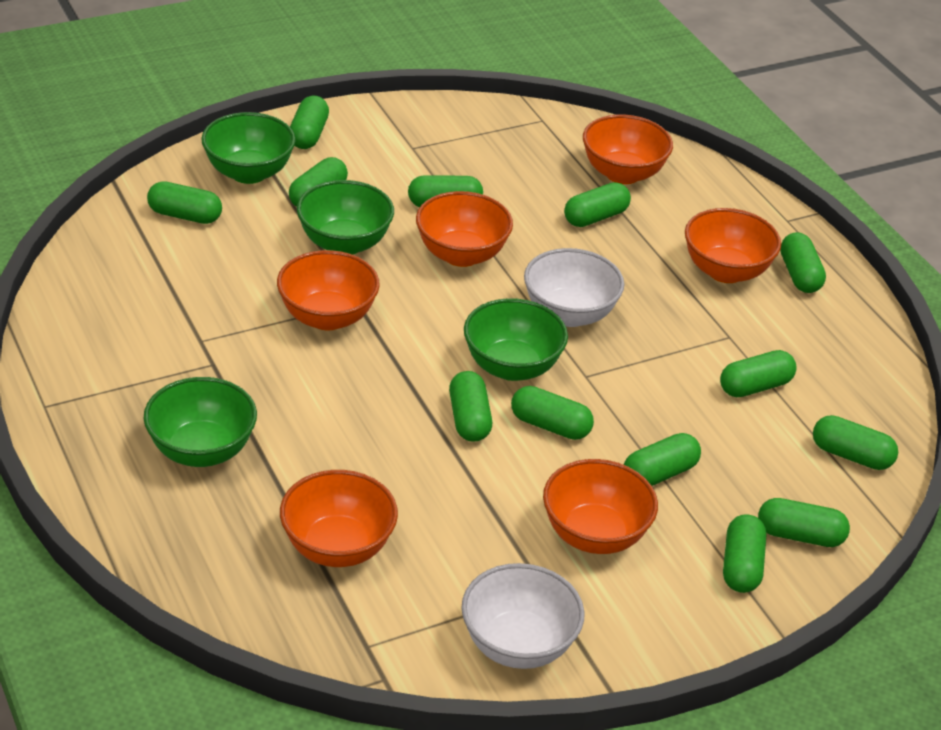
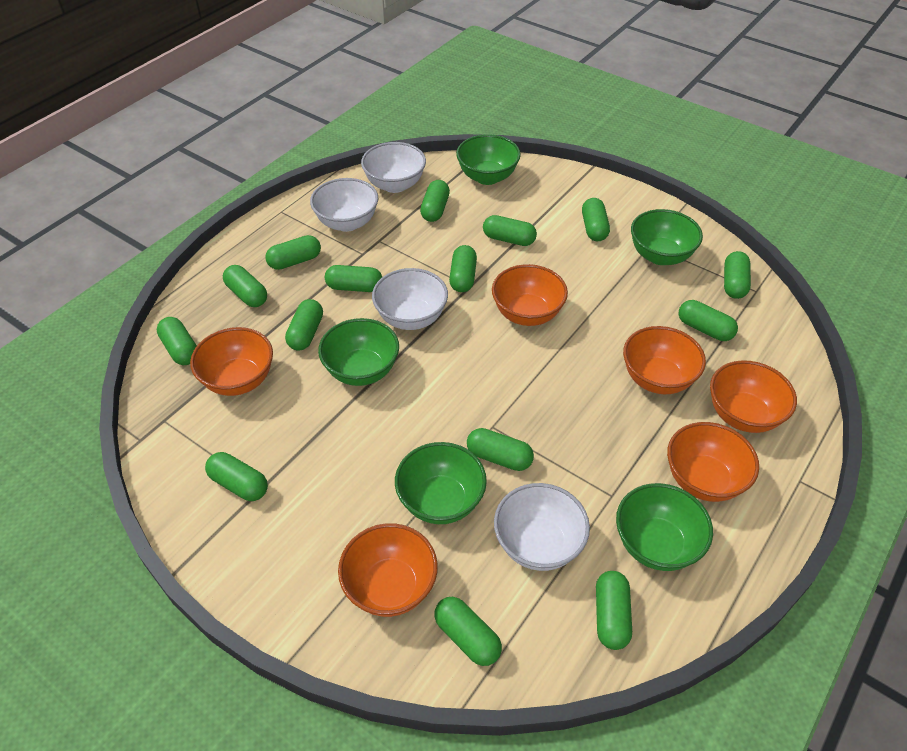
green bowl: [144,377,257,467] [201,112,296,184] [297,180,394,255] [464,298,568,381] = 4 -> [318,318,399,386] [395,442,487,524] [456,134,521,185] [616,483,713,571] [631,209,703,265] = 5
green capsule: [147,181,222,224] [289,157,348,207] [290,96,329,149] [408,175,483,207] [449,371,492,442] [511,386,594,440] [564,182,631,227] [624,433,701,486] [720,350,797,397] [723,514,766,593] [758,498,850,547] [780,232,826,293] [813,415,898,470] = 13 -> [157,317,197,365] [205,452,268,501] [223,265,267,307] [265,235,321,270] [285,299,323,350] [325,265,382,292] [420,180,450,222] [434,597,502,666] [449,245,477,292] [467,428,534,471] [483,215,537,246] [582,198,610,241] [596,571,632,650] [679,300,738,341] [724,251,751,299] = 15
white bowl: [461,563,585,669] [524,248,624,327] = 2 -> [310,178,378,232] [361,142,426,193] [372,268,448,330] [494,483,590,571] = 4

